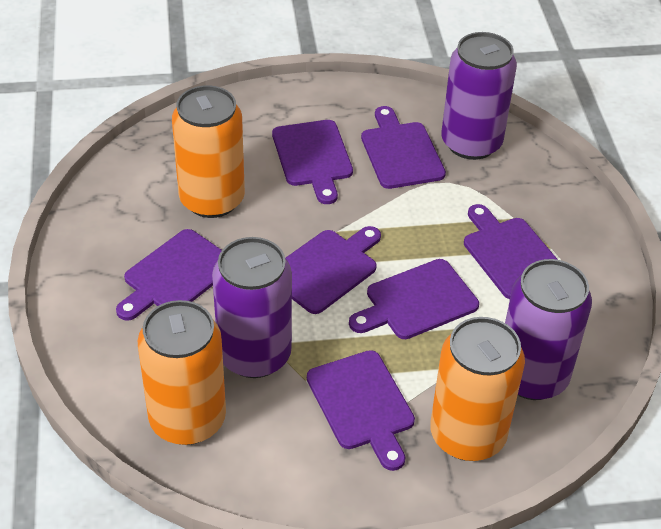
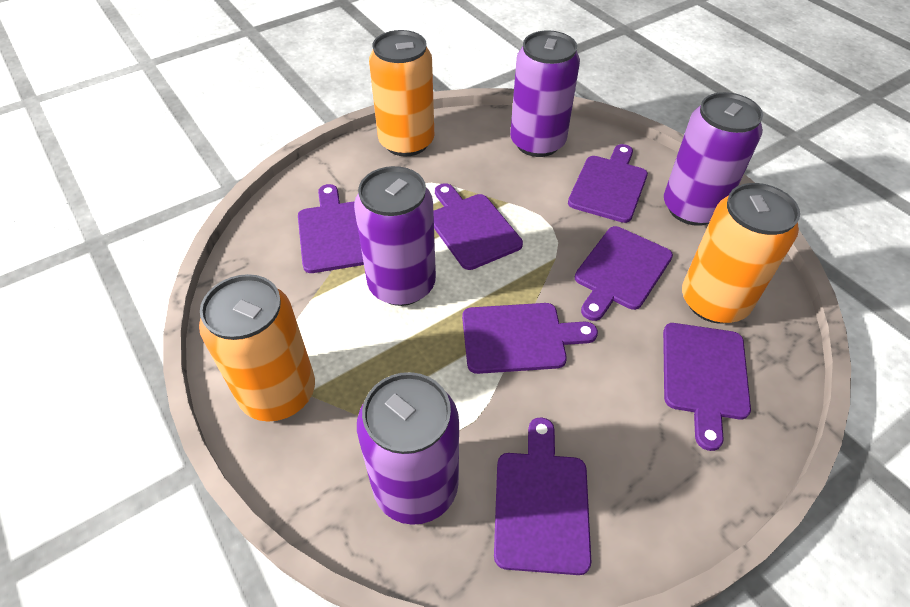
purple can: [212,237,292,378] [441,32,517,160] [505,259,592,400] = 3 -> [354,166,436,306] [357,372,459,525] [510,30,580,157] [664,92,763,226] = 4

